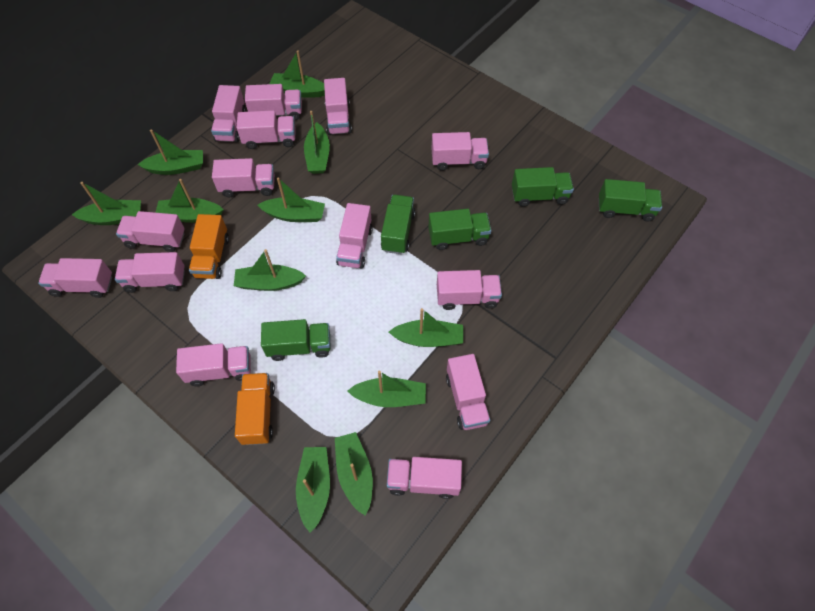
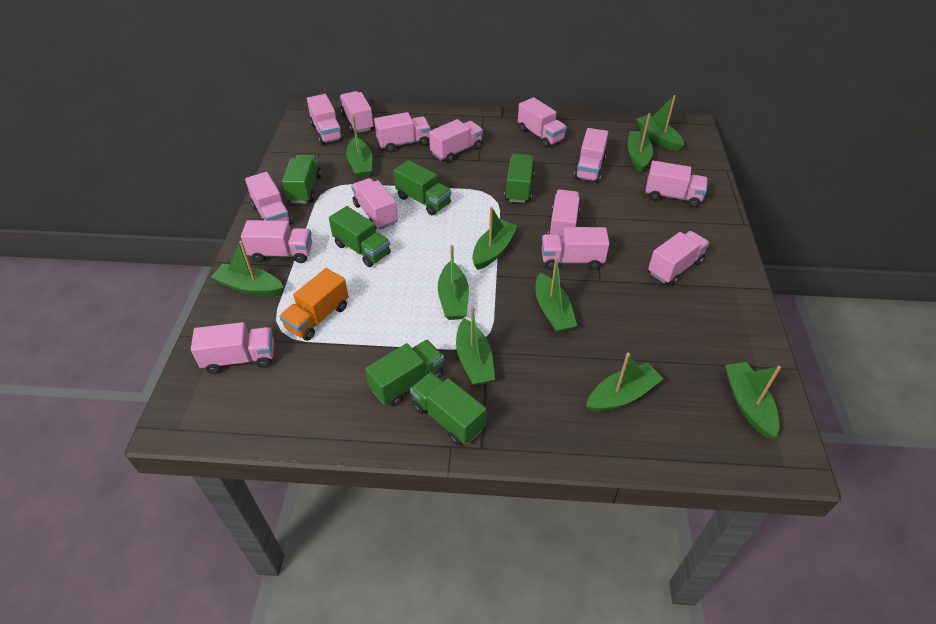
green boat: [72,182,141,225] [137,129,203,175] [155,179,224,223] [234,249,306,291] [258,178,325,222] [269,50,325,98] [296,447,330,533] [304,111,330,174] [335,432,373,516] [347,371,426,407] [389,308,463,347] = 11 -> [211,241,284,297] [346,114,372,179] [438,245,469,320] [456,306,495,385] [472,207,518,270] [536,257,577,333] [586,353,663,412] [628,113,653,173] [636,95,684,152] [725,362,781,438] = 10
green truck: [261,319,331,361] [381,195,416,254] [429,209,491,250] [512,167,574,207] [599,179,662,222] = 5 -> [282,155,322,203] [329,206,391,267] [365,340,444,406] [394,160,451,215] [410,372,486,445] [504,154,535,203] = 6
orange truck: [189,214,229,279] [235,373,275,445] = 2 -> [279,268,349,341] = 1

